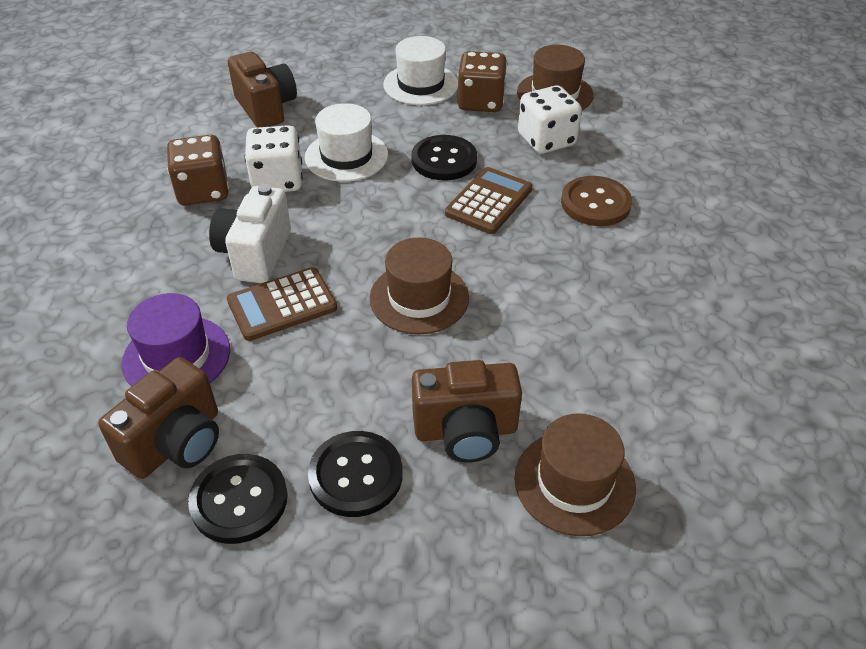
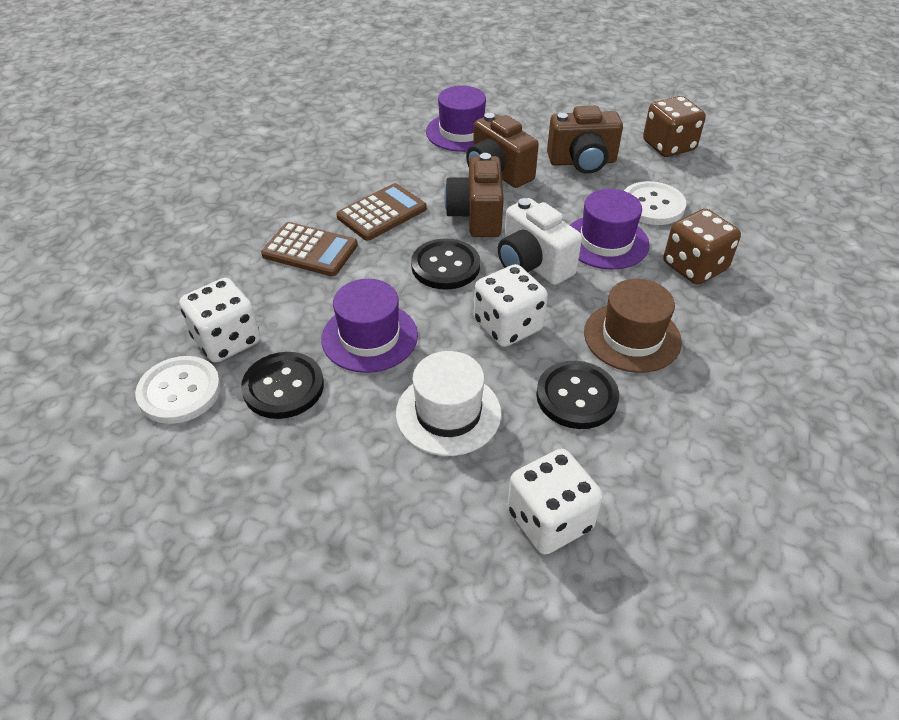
brown button: [561,176,632,226] = 1 -> none = 0
brown hat: [370,237,469,334] [514,413,636,536] [517,45,594,110] = 3 -> [584,279,682,373] = 1
purple hat: [122,293,230,387] = 1 -> [321,279,418,373] [426,86,486,152] [570,189,650,270] = 3
white button: none = 0 -> [135,356,221,424] [624,181,686,225] = 2
white dice: [245,125,303,192] [518,85,582,154] = 2 -> [179,278,260,363] [474,264,548,347] [507,449,603,555] = 3
white hat: [305,103,388,182] [383,36,458,105] = 2 -> [396,351,501,456] = 1

